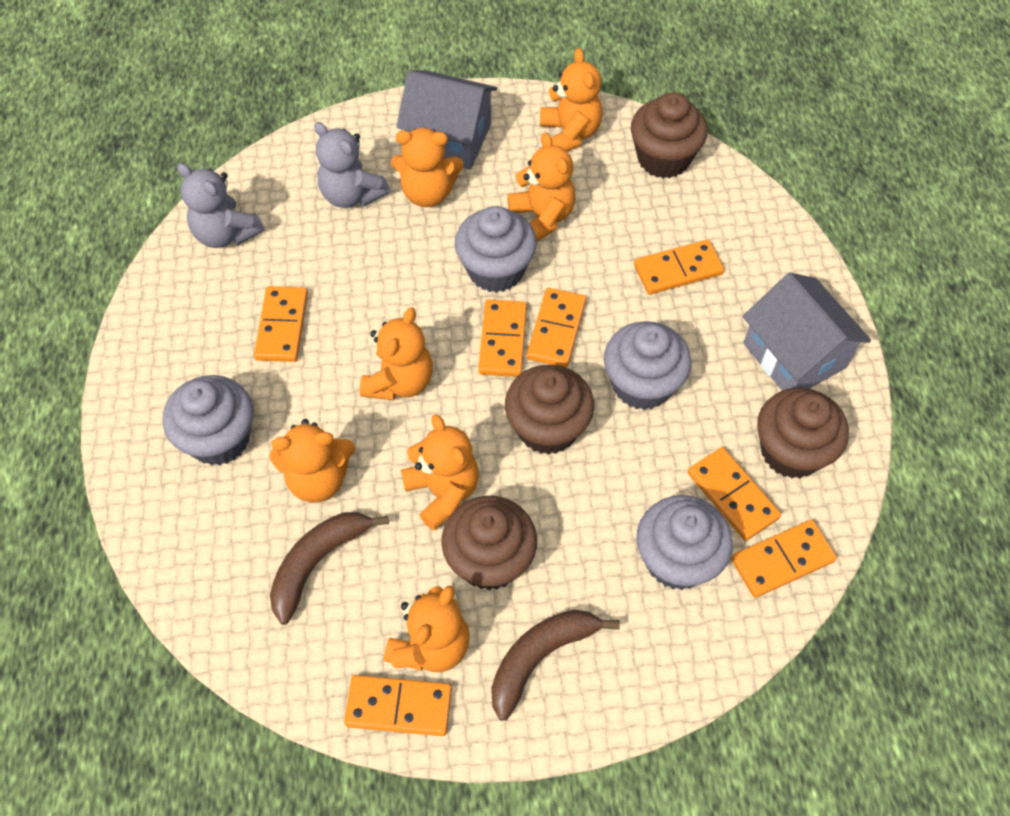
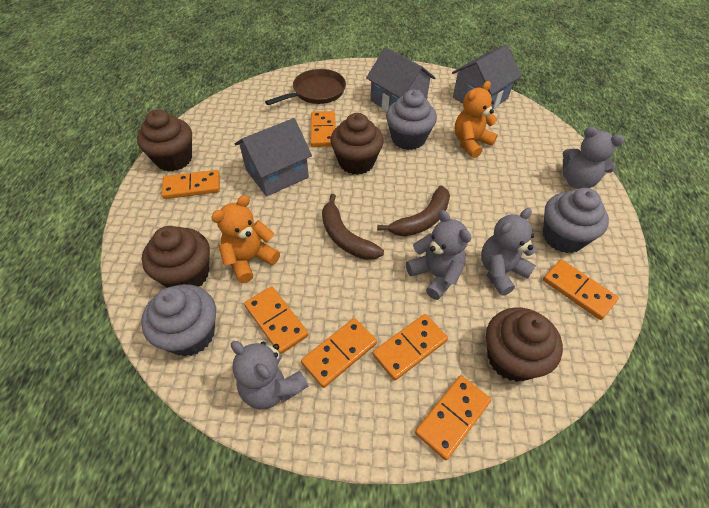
brown pan: none = 0 -> [265,69,346,105] = 1
grey cupcake: [163,375,253,466] [455,206,537,293] [604,321,691,410] [636,495,733,590] = 4 -> [141,284,216,357] [386,90,437,150] [543,188,609,253] = 3
grey house: [396,70,497,170] [743,273,871,391] = 2 -> [235,118,312,196] [366,47,435,111] [452,45,521,109] = 3
grey teddy bear: [177,163,265,248] [314,122,390,208] = 2 -> [231,341,308,409] [406,210,471,300] [481,208,537,296] [563,127,624,189] = 4
orange teddy bear: [269,419,355,502] [360,307,433,400] [384,585,470,672] [391,128,463,207] [401,414,479,531] [507,132,575,241] [540,48,603,151] = 7 -> [211,195,280,283] [455,81,498,158] = 2

